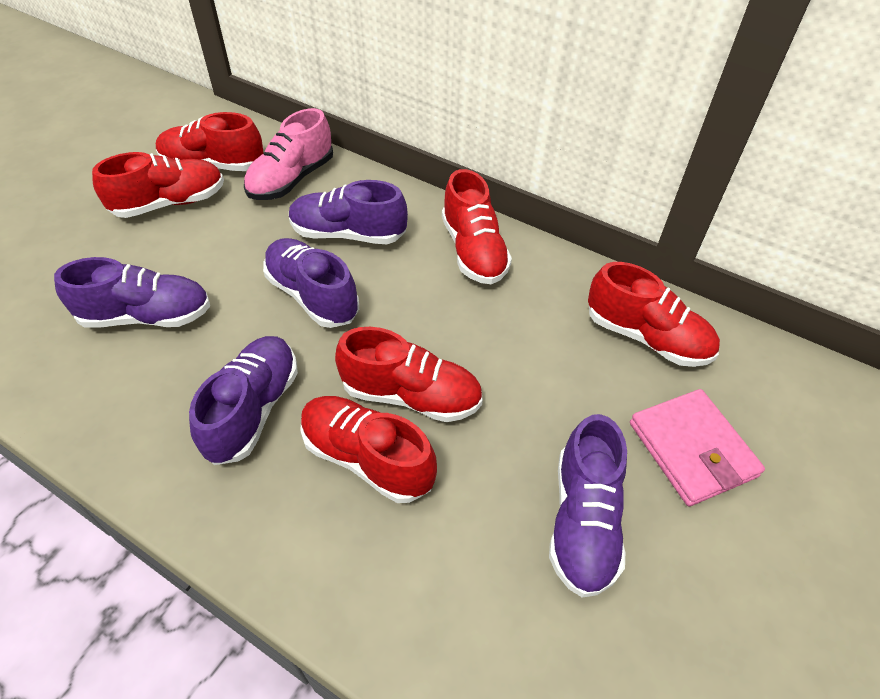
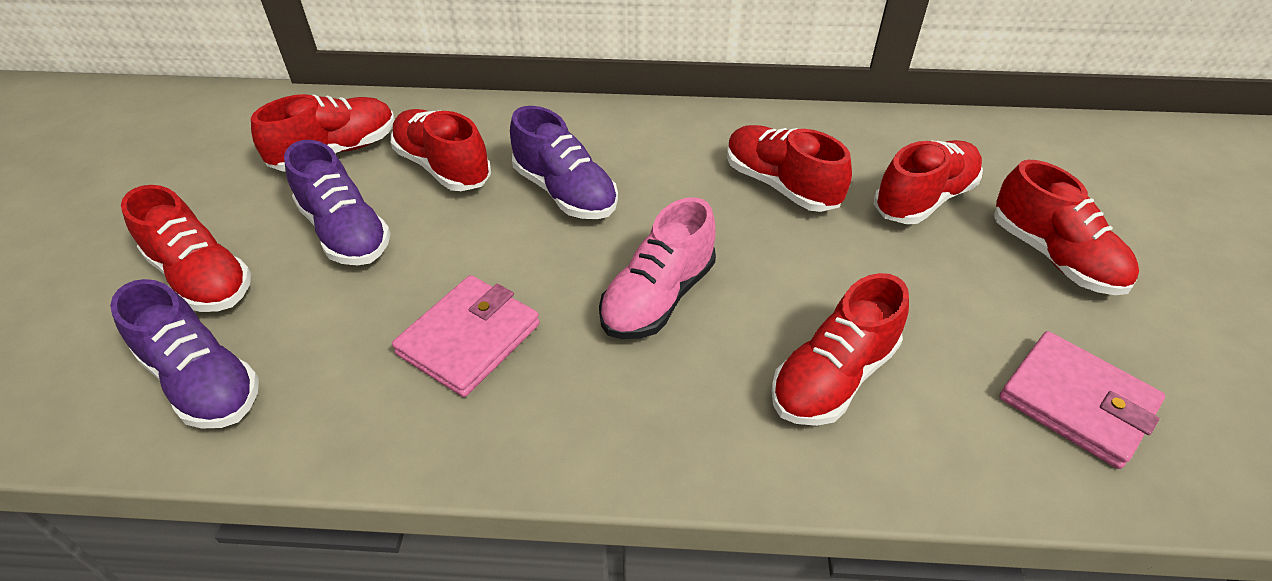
pink wallet: [630,389,765,506] = 1 -> [392,275,540,397] [999,331,1165,469] = 2
purple shoe: [54,257,210,328] [189,336,298,465] [263,238,359,328] [289,180,408,244] [549,414,627,598] = 5 -> [110,279,259,429] [284,140,391,266] [510,106,618,219] = 3
red shoe: [92,152,224,218] [156,112,264,171] [300,396,437,503] [335,327,483,422] [442,169,512,284] [588,262,720,367] = 6 -> [121,185,251,312] [251,94,395,172] [391,109,491,191] [727,125,852,212] [771,273,909,426] [874,140,983,224] [994,160,1139,295] = 7

